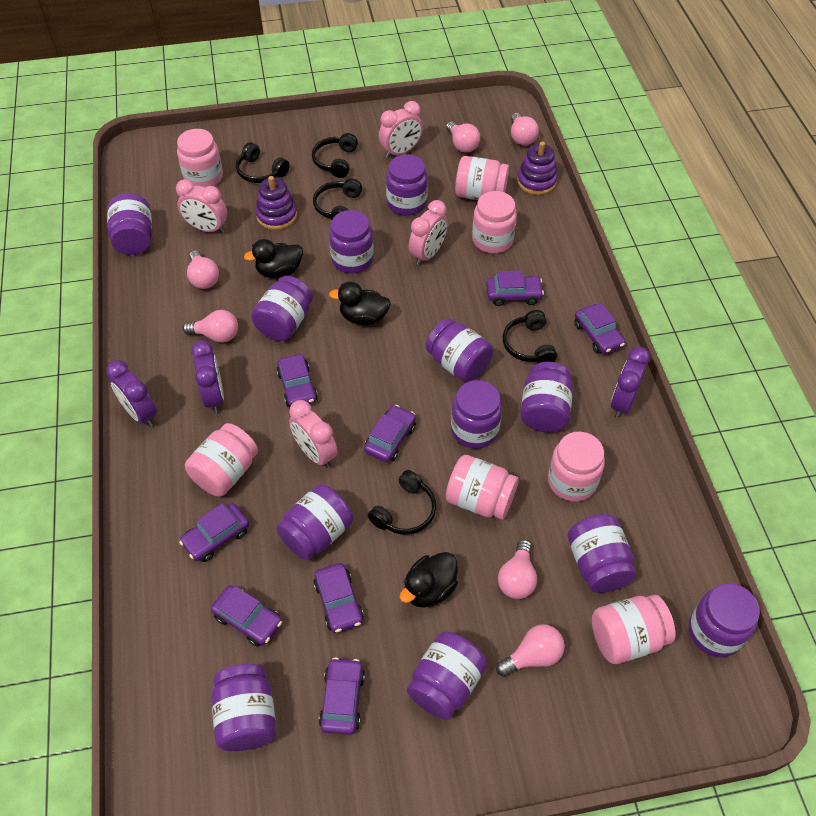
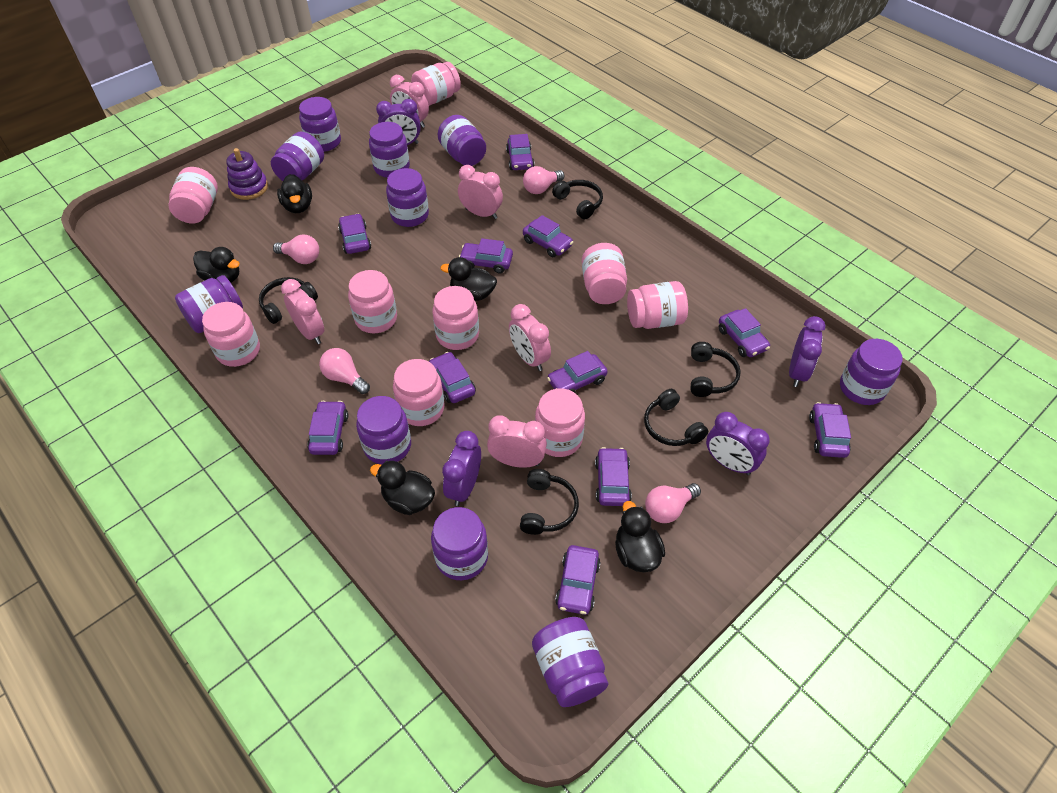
black duck: [244,239,303,278] [329,282,391,326] [400,552,458,608] = 3 -> [193,247,240,283] [277,174,312,213] [370,461,435,515] [441,257,497,301] [615,501,665,572] = 5
pink clock: [176,179,227,233] [289,400,338,468] [379,101,423,158] [409,200,448,266] = 4 -> [281,279,324,344] [390,75,429,128] [458,165,503,219] [487,415,547,468] [509,304,551,371] = 5
pink jar: [177,129,223,188] [185,423,258,497] [446,455,519,520] [455,156,509,200] [472,191,517,253] [548,432,605,502] [592,595,676,664] = 7 -> [168,167,218,224] [202,302,260,367] [348,270,397,333] [393,359,445,426] [411,62,461,106] [432,286,479,350] [535,388,585,457] [582,243,627,304] [627,281,688,329] = 9
pink light bulb: [183,310,238,343] [187,250,219,289] [446,121,480,153] [496,624,565,677] [498,539,537,599] [511,113,539,145] = 6 -> [273,234,319,264] [319,348,370,394] [523,166,564,194] [645,483,701,523] = 4
purple car: [179,503,249,562] [211,585,282,647] [276,354,318,406] [313,563,364,633] [319,658,365,735] [364,405,416,462] [486,270,544,306] [574,303,625,354] = 8 -> [307,401,348,455] [338,214,371,254] [429,352,476,403] [459,238,513,273] [506,134,535,170] [523,215,573,257] [547,351,608,393] [555,545,601,615] [595,447,632,506] [719,308,770,357] [809,402,851,458] = 11
purple clock: [106,360,157,427] [191,340,224,413] [611,347,650,418] = 3 -> [376,99,421,145] [442,431,481,506] [706,412,770,475] [789,316,826,387] = 4
purple jar: [107,193,152,255] [211,664,277,751] [251,276,313,341] [276,484,353,560] [329,210,374,273] [386,154,428,216] [407,631,487,720] [426,318,494,383] [451,380,502,449] [520,362,573,432] [568,514,636,593] [689,583,760,657] = 12 -> [175,275,243,333] [271,131,324,181] [299,97,341,152] [356,396,411,465] [369,122,410,178] [386,168,429,227] [431,507,488,580] [438,115,486,166] [532,617,608,707] [840,339,903,405] = 10
purple stacking toy: [255,176,297,230] [517,142,558,195] = 2 -> [226,148,268,200] = 1

